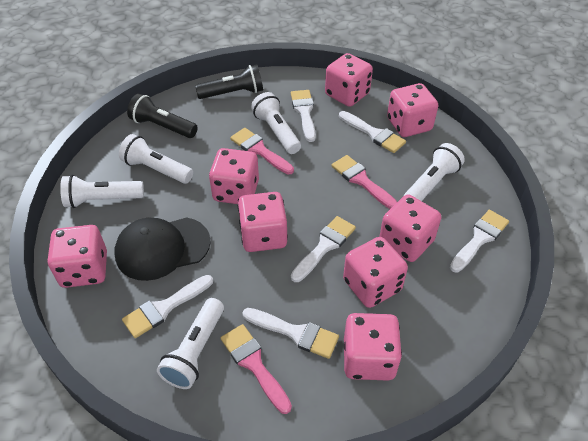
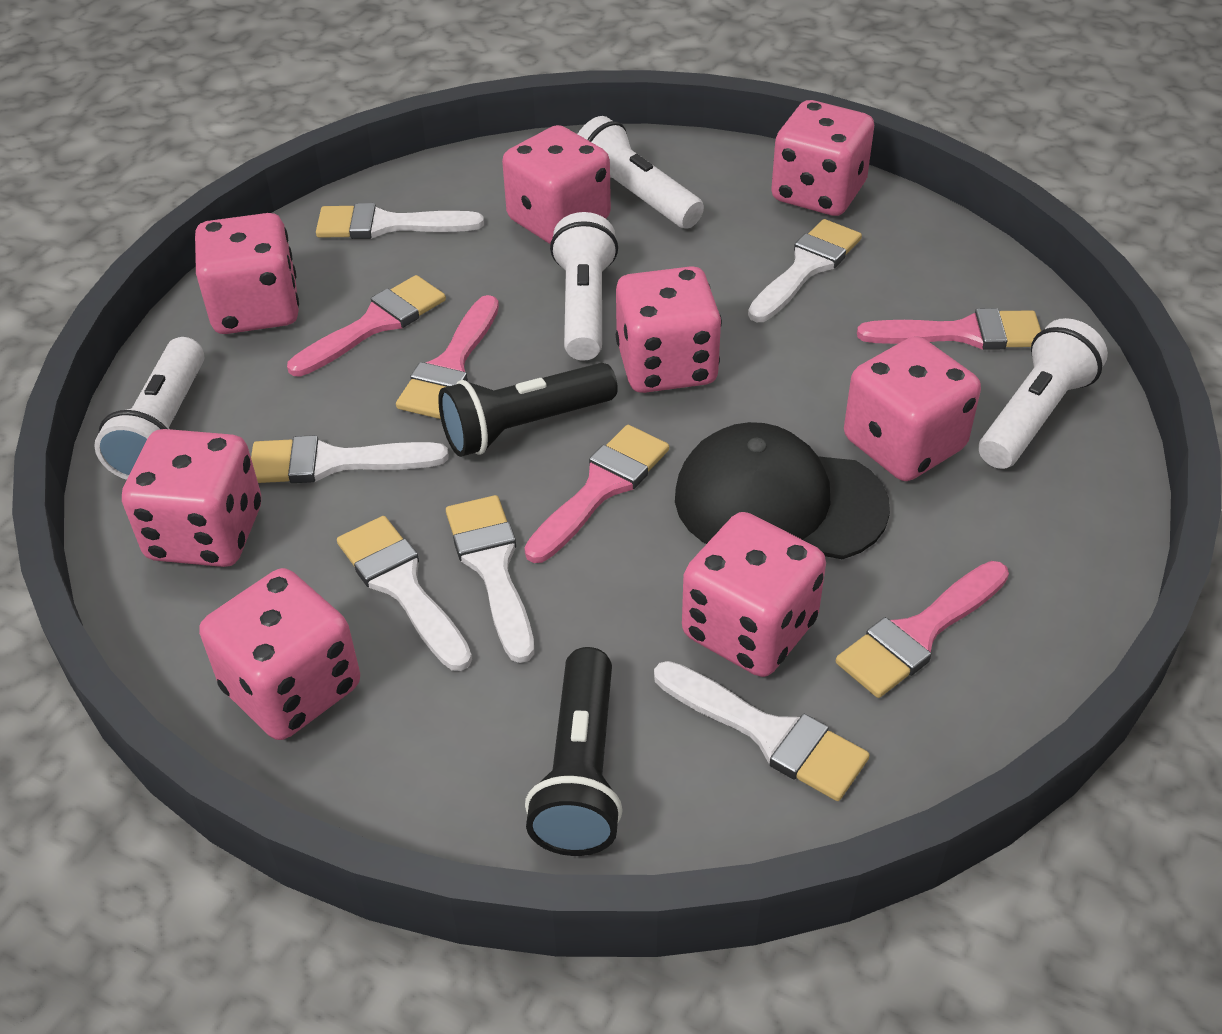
pink brush: [221,324,292,414] [230,128,294,174] [332,155,397,209] = 3 -> [287,275,446,377] [396,295,499,419] [524,425,669,563] [836,561,1009,698] [857,308,1041,350] = 5
white flashlight: [60,175,144,208] [119,134,193,184] [157,298,224,389] [251,92,301,154] [404,143,465,201] = 5 -> [94,337,205,480] [550,212,618,361] [578,116,704,229] [979,318,1108,469] = 4

